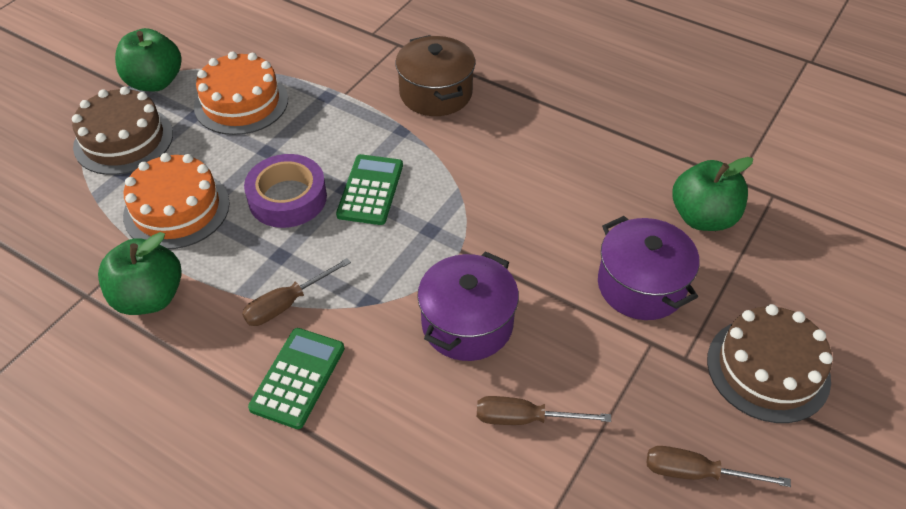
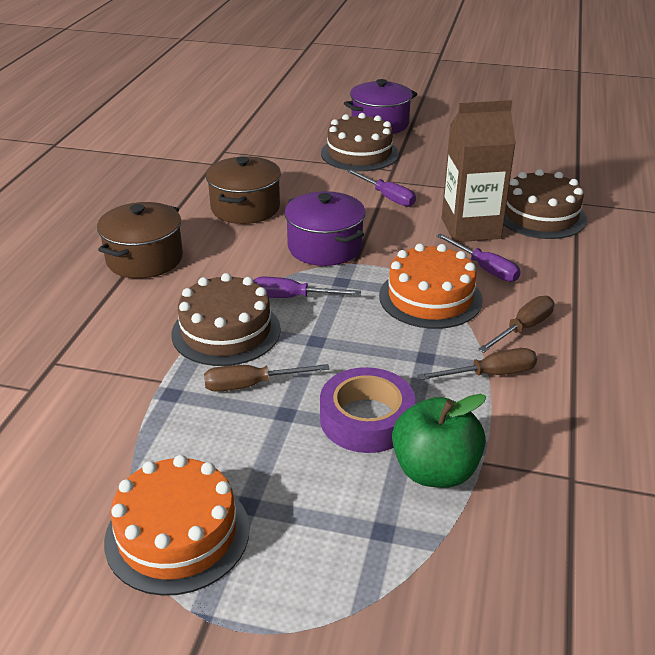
brown cake: [72,86,173,175] [707,304,833,423] = 2 -> [171,273,281,366] [321,113,399,171] [504,169,587,239] = 3
brown carton: none = 0 -> [442,100,516,242] = 1
brown pot: [396,35,475,116] = 1 -> [97,202,183,279] [206,156,281,224] = 2
green apple: [98,232,182,315] [115,28,181,91] [672,157,753,231] = 3 -> [392,394,486,488] = 1
green calculator: [248,328,345,429] [336,154,403,225] = 2 -> none = 0
purple screwdriver: none = 0 -> [253,277,361,298] [347,169,416,207] [436,233,521,282] = 3

